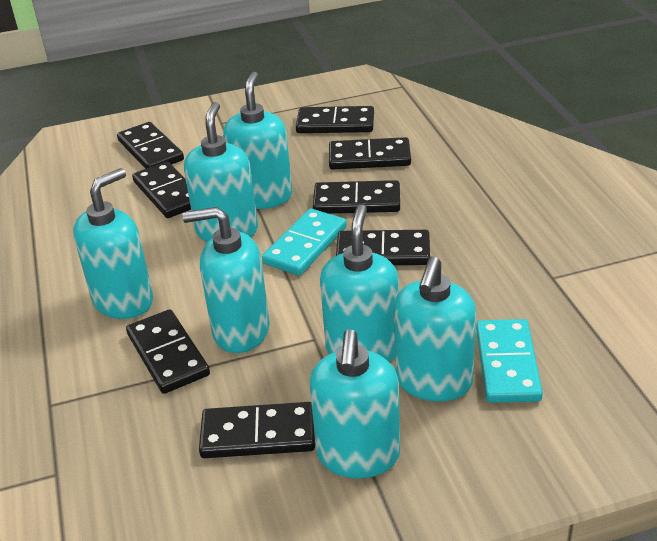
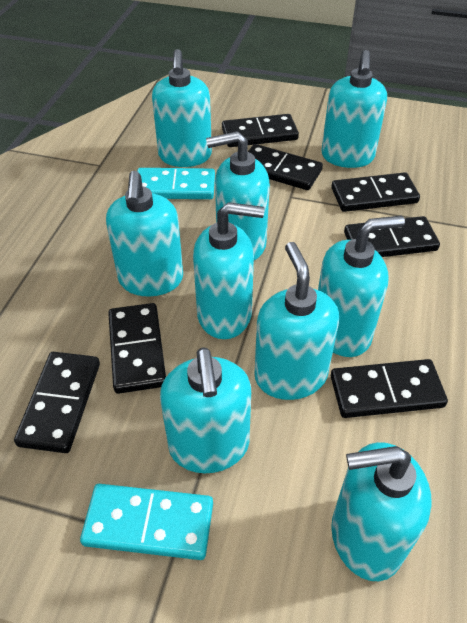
black domino: [117,122,184,169] [126,309,210,394] [132,161,191,218] [199,402,315,458] [296,106,374,133] [313,180,400,214] [329,137,411,170] [336,230,430,265] = 8 -> [14,352,100,453] [108,303,166,394] [222,114,299,147] [248,144,323,190] [331,172,420,212] [331,359,448,418] [344,216,440,257] = 7
turquoise soap dispenser: [73,168,153,319] [182,207,269,353] [184,102,258,242] [223,72,292,209] [310,329,400,478] [320,204,399,362] [394,256,476,401] = 7 -> [106,171,183,297] [152,49,212,167] [160,347,251,473] [193,202,265,339] [206,131,270,260] [254,242,339,400] [318,216,405,357] [321,50,387,168] [331,442,432,581] = 9

